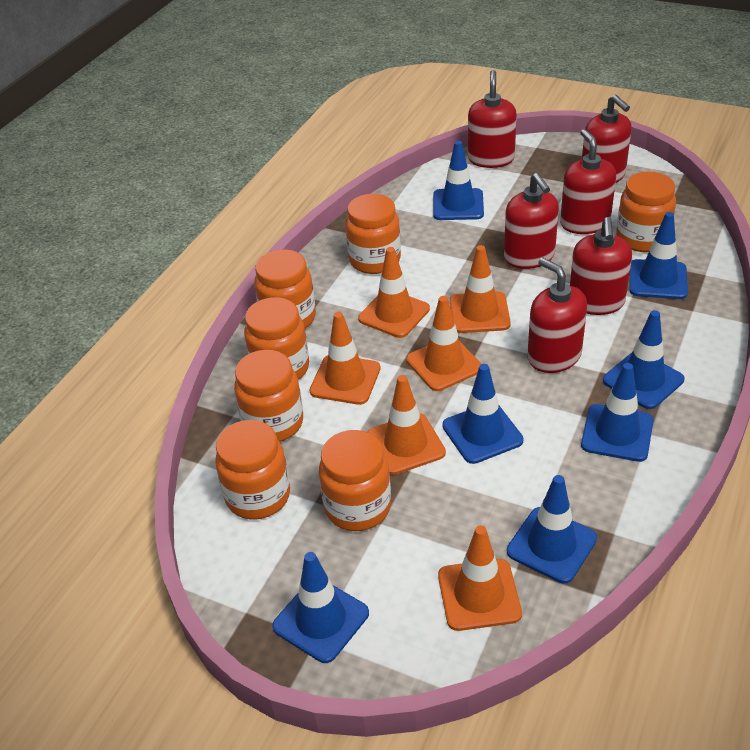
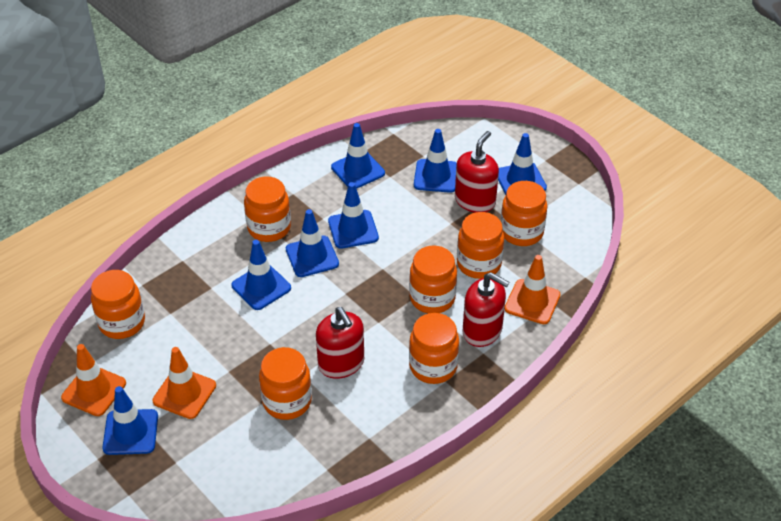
orange traffic cone: [310,312,381,405] [358,247,430,338] [367,375,446,475] [406,296,481,391] [438,526,522,631] [450,245,511,333] = 6 -> [61,344,126,416] [153,347,216,419] [505,255,561,324] = 3
red soap dispenser: [468,70,517,168] [504,173,559,269] [527,258,587,373] [560,129,616,234] [570,217,632,315] [582,94,632,183] = 6 -> [316,307,364,379] [455,131,499,213] [463,272,510,347] = 3

